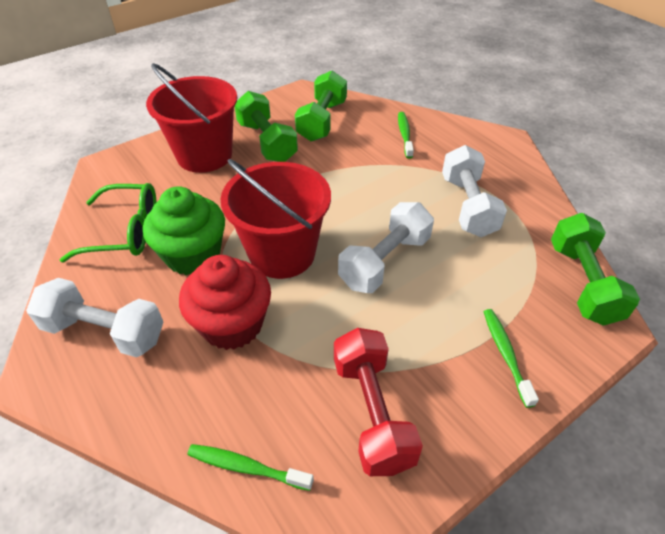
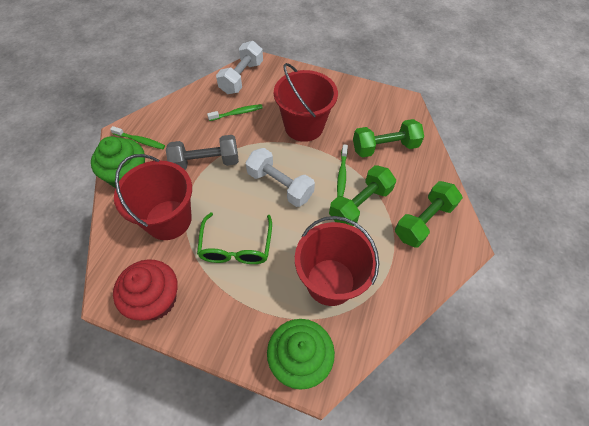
green cupcake: [143,186,225,275] = 1 -> [91,136,145,188] [267,319,335,390] = 2
grey dumbbell: none = 0 -> [166,135,239,170] = 1
red bucket: [146,63,237,173] [221,159,331,279] = 2 -> [114,154,192,240] [274,63,338,142] [295,216,379,306] = 3
red dumbbell: [334,328,423,476] = 1 -> none = 0
white dumbbell: [26,278,163,357] [338,202,434,293] [442,145,507,237] = 3 -> [216,41,263,94] [245,148,315,207] = 2

